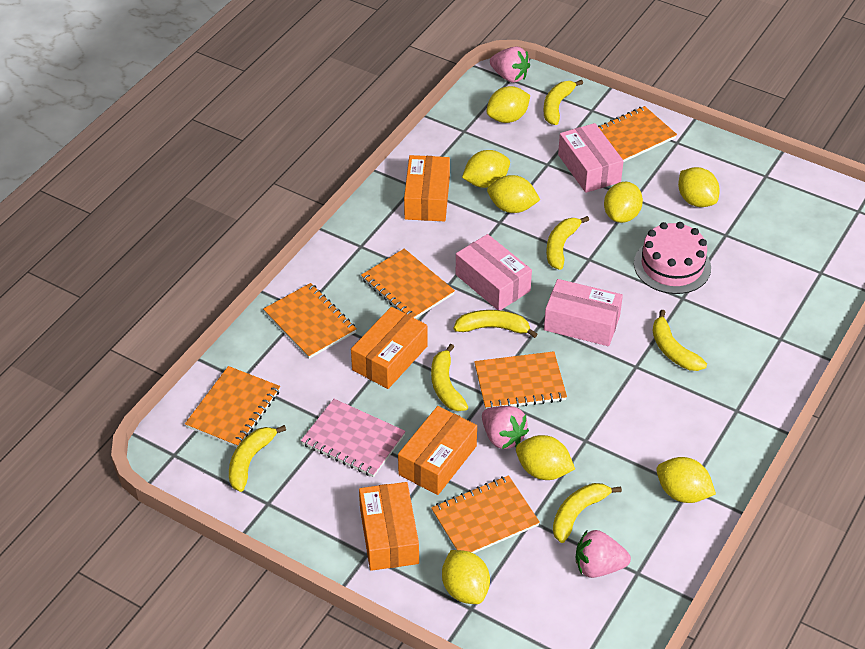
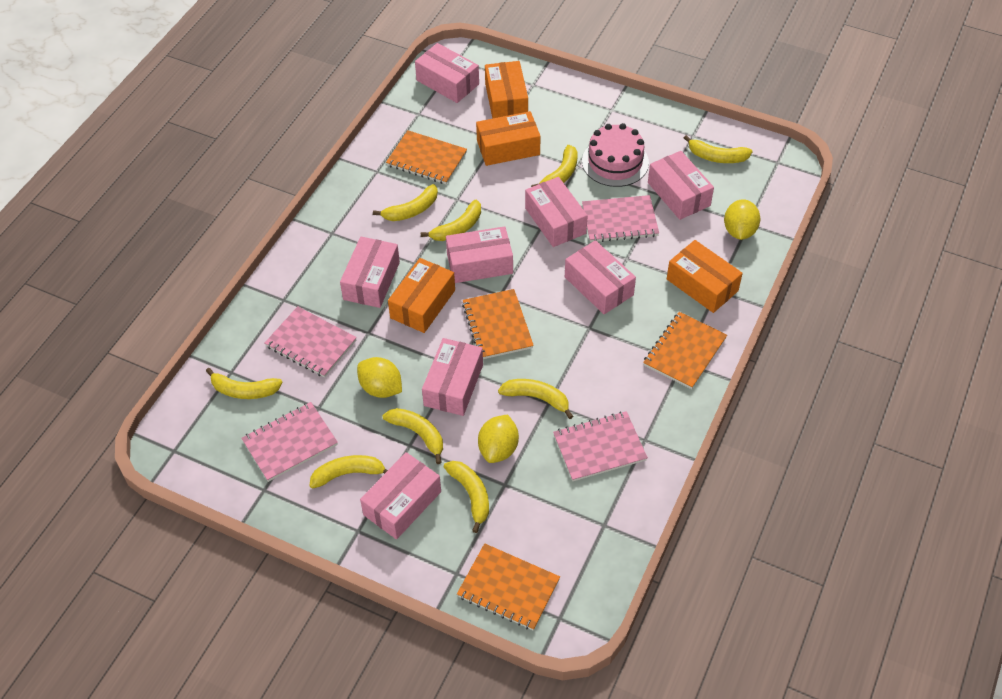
orange notebook: [185,366,280,447] [263,283,357,359] [361,249,455,319] [431,475,540,553] [474,351,567,409] [598,106,677,162] = 6 -> [386,130,467,184] [457,543,560,631] [462,289,534,359] [643,312,727,389] = 4
pink box: [456,234,532,310] [544,279,623,346] [558,123,624,193] = 3 -> [340,237,400,308] [360,452,441,539] [415,43,479,103] [422,338,483,416] [446,226,513,283] [525,177,588,247] [565,240,636,314] [648,151,714,220] = 8
pink notebook: [301,399,406,477] = 1 -> [241,402,338,482] [265,306,357,378] [553,411,648,481] [582,195,659,242] = 4
pink strawberry: [482,406,529,449] [490,46,530,83] [576,530,631,578] = 3 -> none = 0
yellow banana: [229,425,286,492] [431,344,468,411] [454,310,538,338] [544,80,583,125] [546,216,589,270] [553,483,622,543] [652,310,707,371] = 7 -> [206,368,283,399] [309,455,388,489] [373,184,438,221] [383,408,443,464] [421,200,481,241] [444,461,489,533] [498,379,573,419] [531,145,577,187] [684,135,753,163] = 9
yellow lemon: [442,550,490,604] [462,150,510,188] [486,86,530,123] [487,175,540,213] [516,435,575,480] [604,182,643,223] [656,457,716,503] [678,167,720,207] = 8 -> [357,357,402,398] [478,414,519,463] [724,199,760,240] = 3

